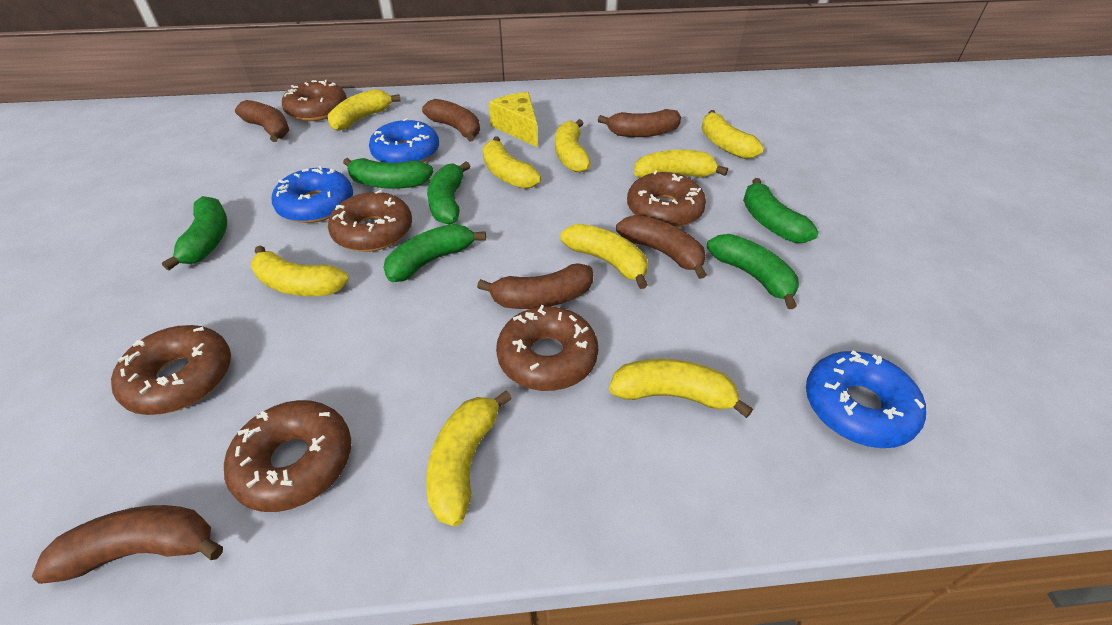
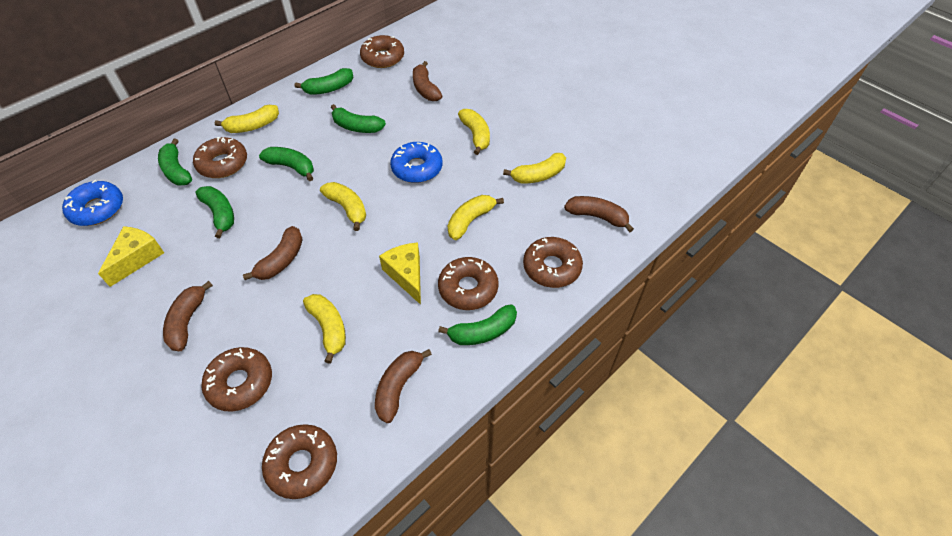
blue donut: [272,166,353,223] [369,118,439,163] [806,350,926,448] = 3 -> [62,180,123,226] [390,142,442,183] = 2
brown banana: [32,505,223,584] [235,100,289,142] [422,99,480,142] [477,263,593,309] [598,109,681,137] [616,215,707,279] = 6 -> [163,281,213,351] [243,226,303,280] [375,349,432,423] [413,61,442,101] [564,196,634,232] = 5
yellow banana: [251,245,349,296] [328,89,401,131] [426,390,512,526] [483,136,541,189] [555,119,591,173] [560,224,648,289] [609,359,753,418] [634,150,728,178] [702,110,764,159] = 9 -> [215,105,279,133] [303,294,346,364] [320,182,366,231] [448,195,504,240] [458,109,490,155] [503,153,566,184] = 6
yellow cheese: [489,92,538,148] = 1 -> [98,226,164,287] [379,242,421,305] = 2

